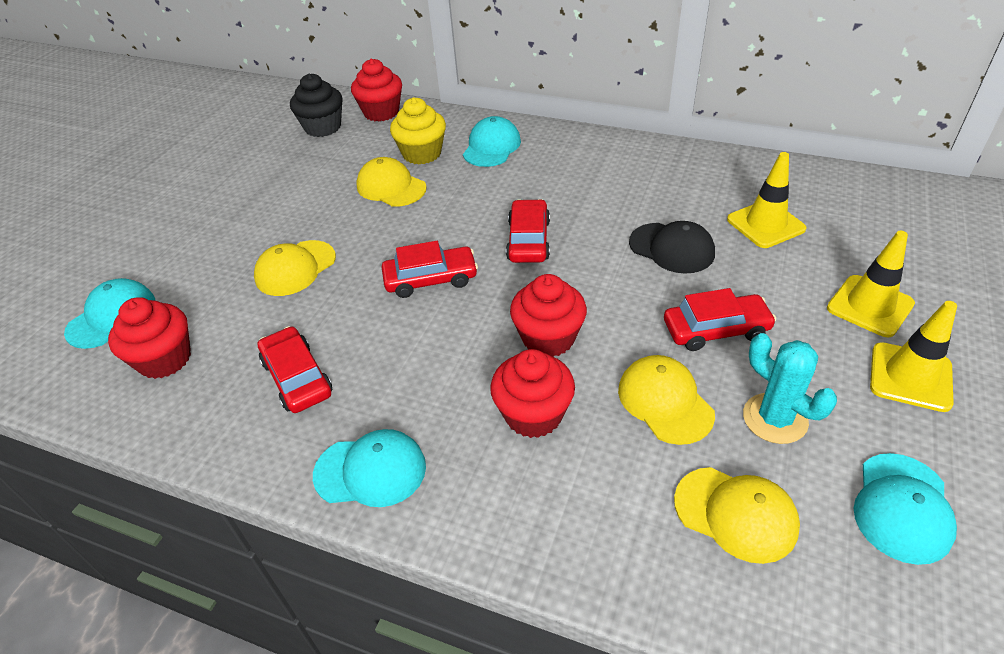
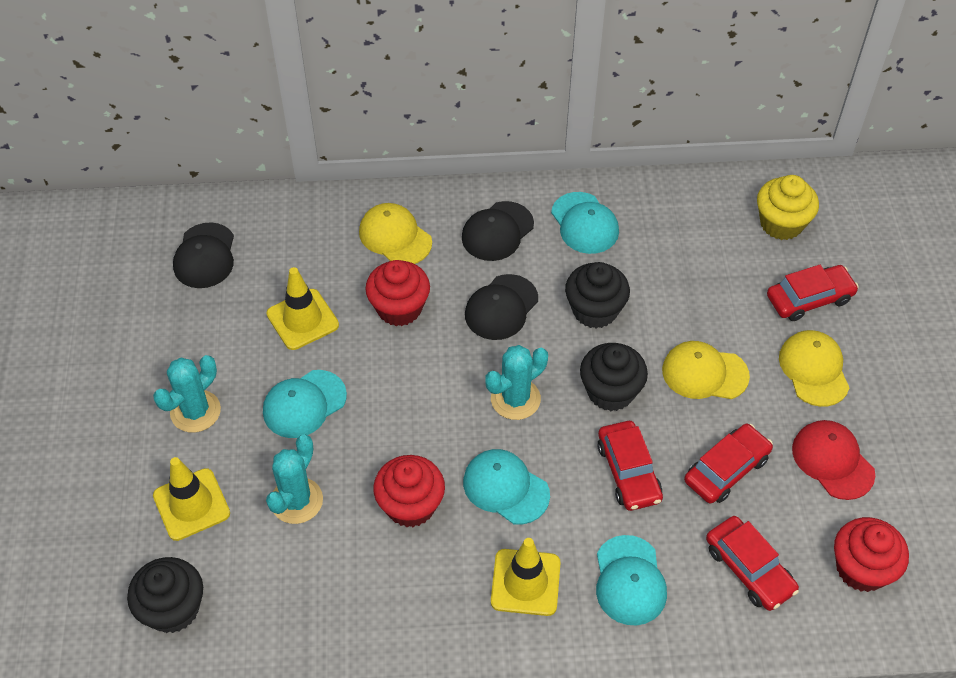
black cap: [629,221,715,274] = 1 -> [173,222,234,288] [462,201,534,261] [465,274,538,340] = 3
black cupcake: [290,73,343,137] = 1 -> [127,557,203,633] [565,262,630,328] [580,343,648,411] = 3
red cap: none = 0 -> [792,420,875,500] = 1
red cupcake: [108,297,191,379] [351,59,402,121] [490,349,575,438] [510,274,587,357] = 4 -> [365,260,430,326] [373,455,445,527] [834,517,909,592] = 3
turquoise cactus: [743,333,837,444] = 1 -> [153,355,221,433] [266,435,323,524] [486,345,548,420] = 3
yellow cap: [254,240,336,296] [356,157,426,207] [618,355,715,445] [674,467,800,564] = 4 -> [359,203,432,264] [662,341,750,399] [779,330,849,407] = 3

